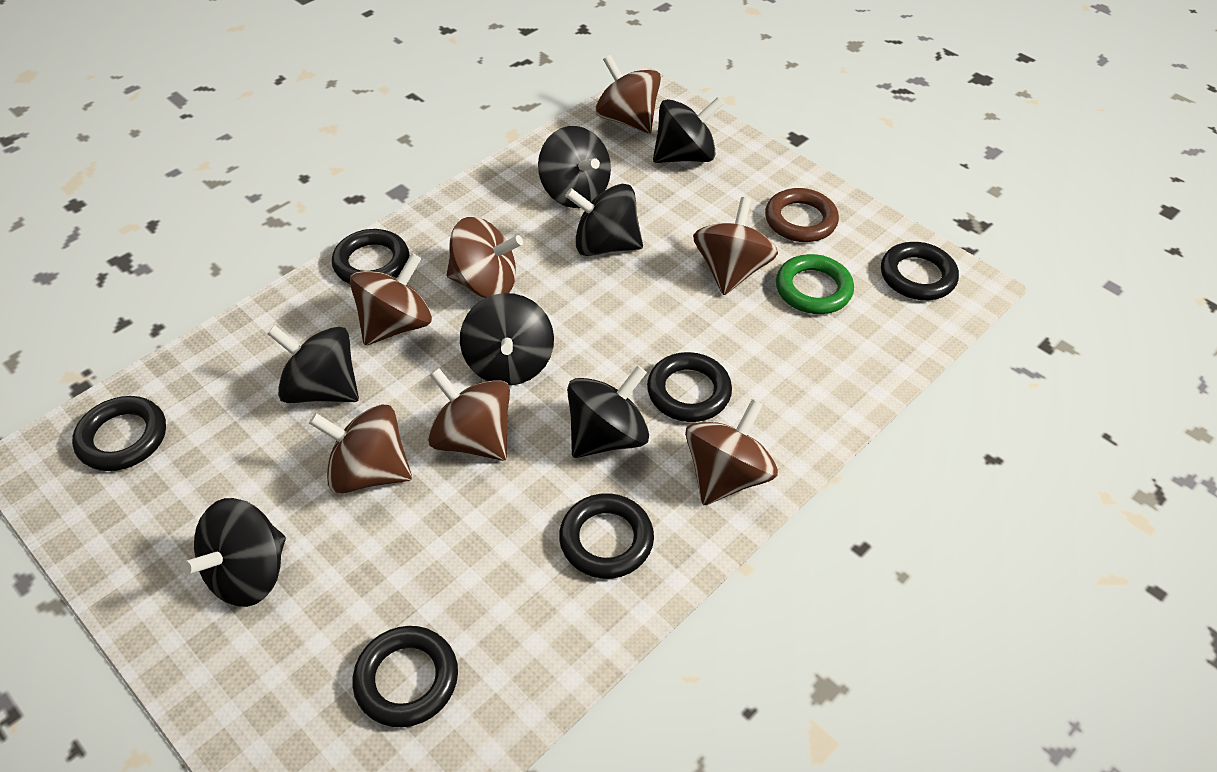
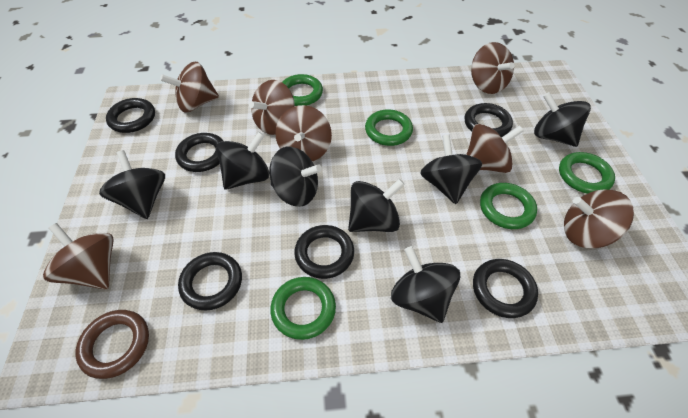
green ring: [776,254,854,314] = 1 -> [270,277,336,340] [282,74,323,106] [365,109,413,146] [480,183,537,229] [559,152,615,194] = 5

